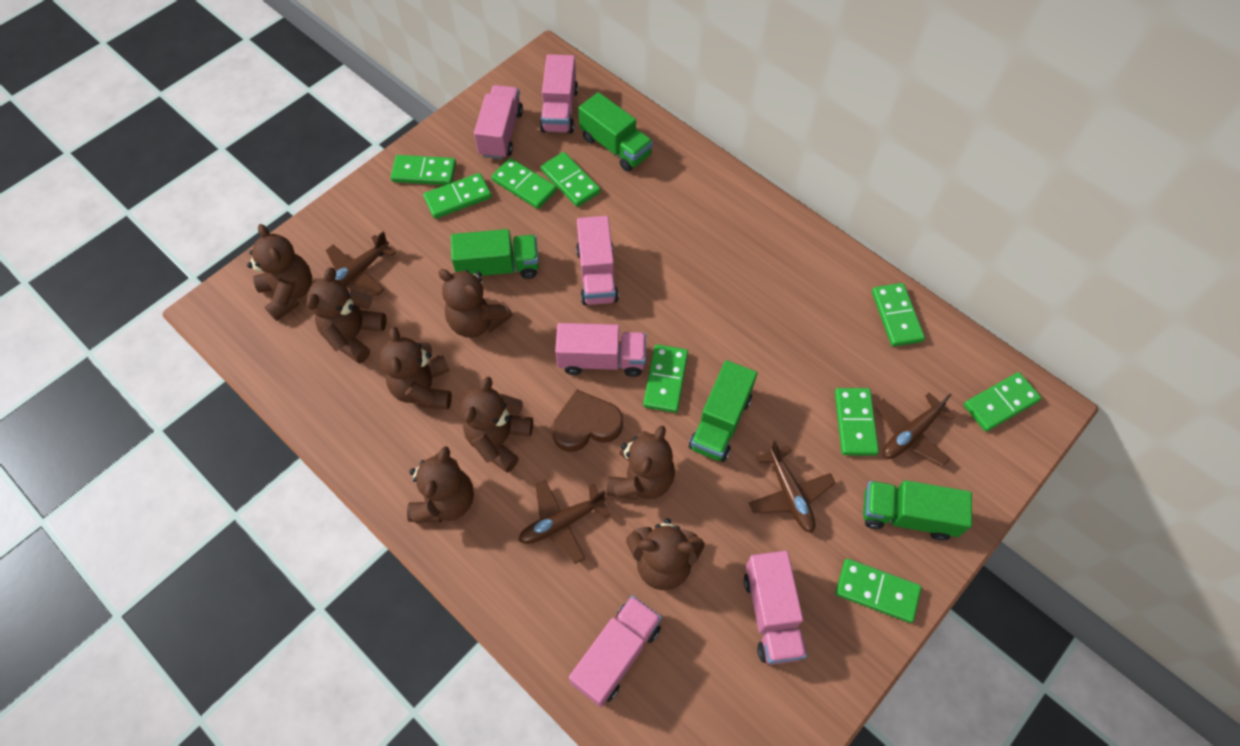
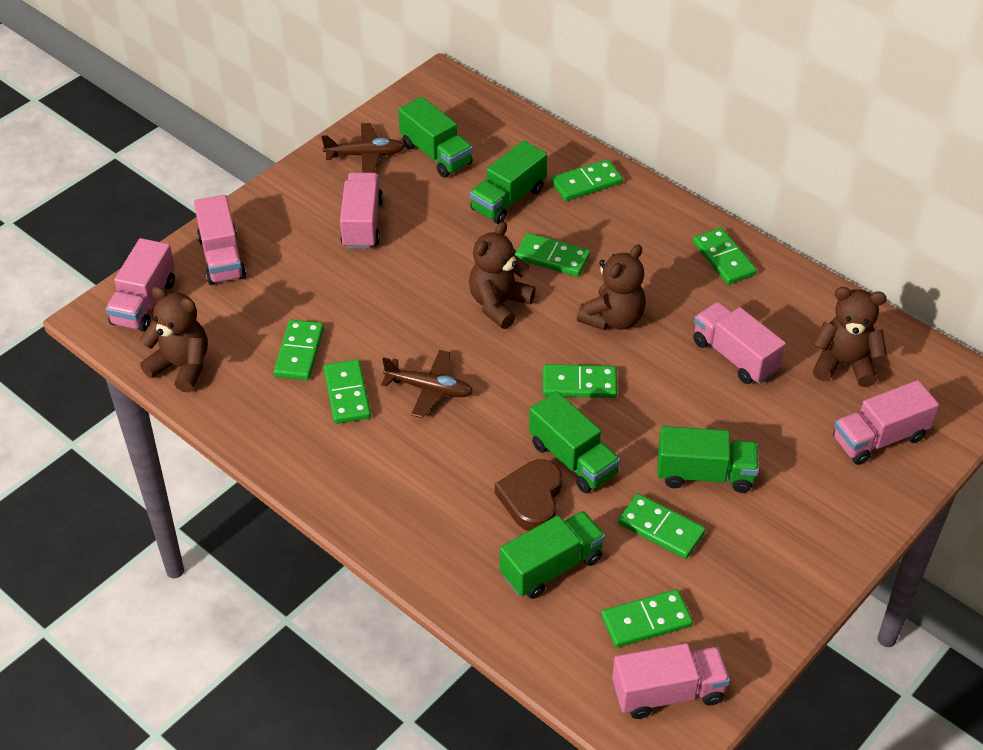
brown plane: [326,231,396,296] [518,480,610,564] [749,440,836,533] [876,392,956,467] = 4 -> [321,123,405,173] [381,350,473,418] = 2
brown teddy bear: [247,224,312,321] [306,267,387,364] [380,327,452,409] [407,446,474,524] [438,269,513,338] [461,377,533,473] [606,425,675,500] [626,518,704,590] = 8 -> [140,286,208,393] [469,222,536,329] [577,244,646,330] [813,287,887,387] = 4
green domino: [391,155,456,185] [423,173,492,219] [491,158,557,209] [541,152,601,207] [643,344,688,413] [835,388,879,456] [836,559,921,623] [872,283,925,347] [964,372,1041,432] = 9 -> [274,320,324,380] [324,359,371,424] [515,233,590,277] [543,364,617,398] [551,159,623,201] [601,589,693,648] [618,494,706,559] [693,228,757,285] = 8
green truck: [451,229,539,279] [578,92,653,172] [689,360,757,462] [863,480,972,541] = 4 -> [398,97,473,178] [470,140,547,224] [500,511,605,599] [529,391,620,493] [657,426,759,493] = 5

